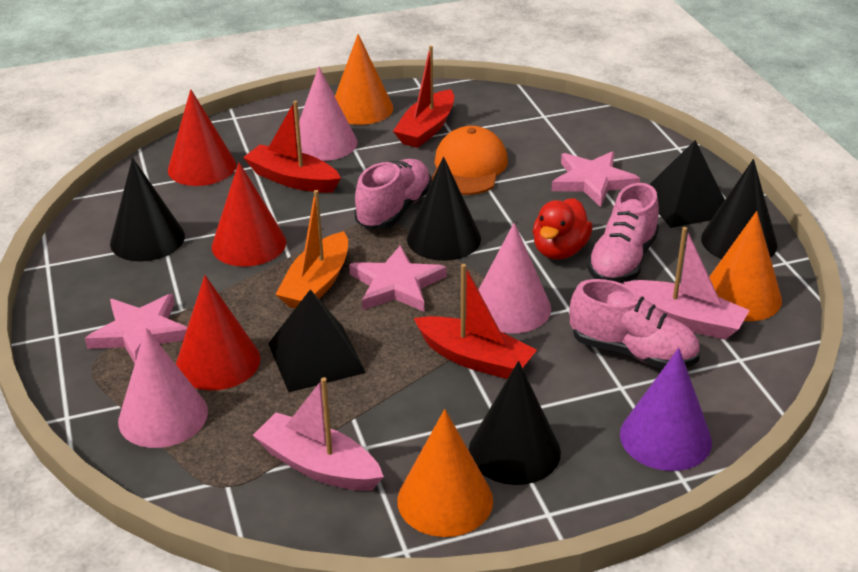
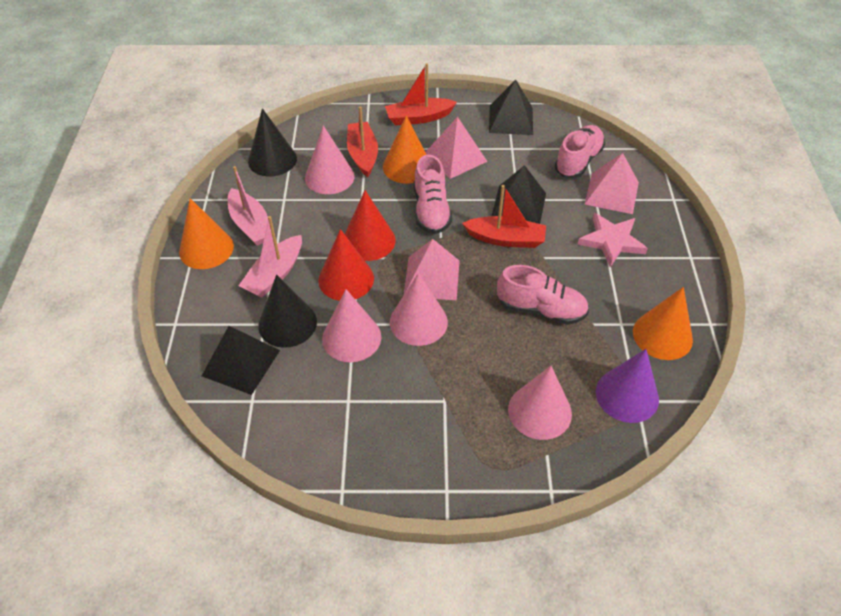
black cone: [110,158,185,262] [407,156,481,261] [469,361,561,485] [701,159,778,259] = 4 -> [248,108,297,177] [258,274,317,348] = 2
black pyramid: [268,289,366,392] [649,140,725,228] = 2 -> [202,326,280,395] [489,80,533,135] [492,165,546,224] = 3
orange boat: [275,190,348,308] = 1 -> none = 0
orange cap: [432,126,508,195] = 1 -> none = 0
pink cone: [118,328,208,448] [296,67,357,161] [479,223,551,333] = 3 -> [305,126,355,194] [322,289,381,362] [390,273,448,346] [508,366,572,440] = 4
pink pyramid: none = 0 -> [403,239,460,300] [426,117,487,179] [585,153,639,214] = 3
pink star: [85,294,187,363] [349,245,446,312] [552,151,640,207] = 3 -> [577,213,648,267] = 1
red cone: [168,89,236,186] [176,275,261,390] [212,162,286,267] = 3 -> [318,229,374,301] [345,190,396,261] = 2
red duck: [533,198,593,260] = 1 -> none = 0

